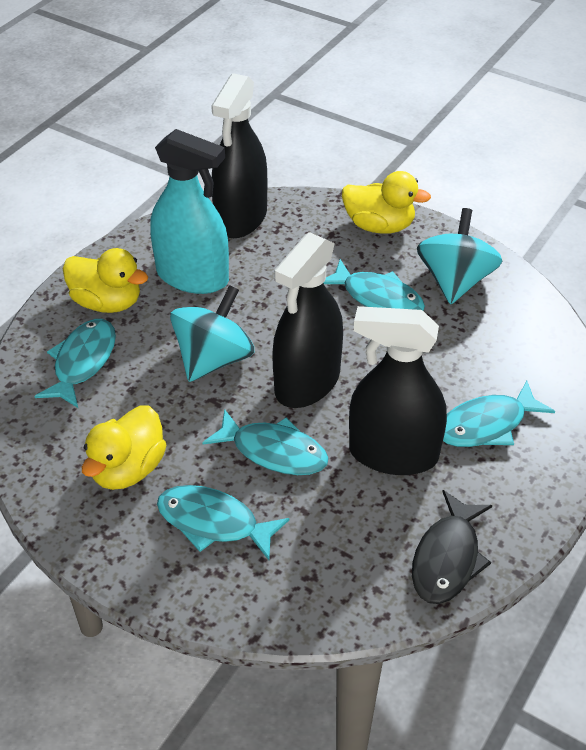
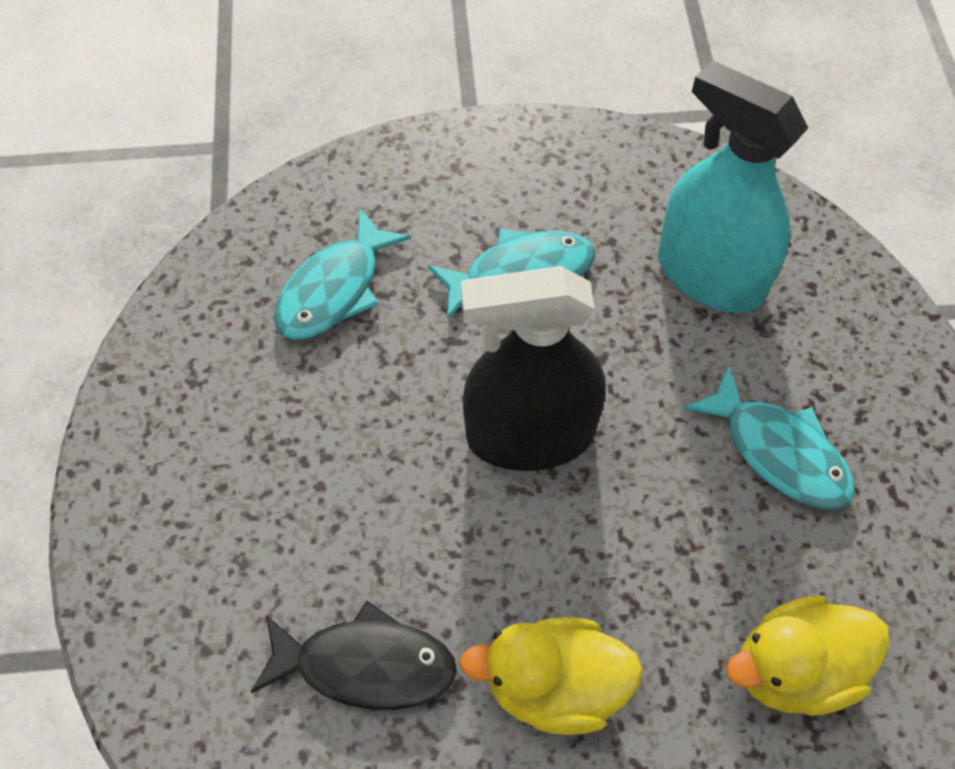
black spray bottle: [211,73,267,238] [272,232,343,408] [349,306,447,475] = 3 -> [461,266,605,471] = 1
turquoise fish: [35,319,116,408] [157,485,290,560] [202,409,328,475] [324,259,425,310] [443,381,555,447] = 5 -> [274,208,411,340] [428,228,595,320] [683,365,855,509] = 3
turquoise spinning top: [170,285,254,382] [417,208,502,304] = 2 -> none = 0
yellow duck: [63,248,148,313] [82,405,166,490] [342,171,431,234] = 3 -> [459,617,643,735] [726,596,890,716] = 2

